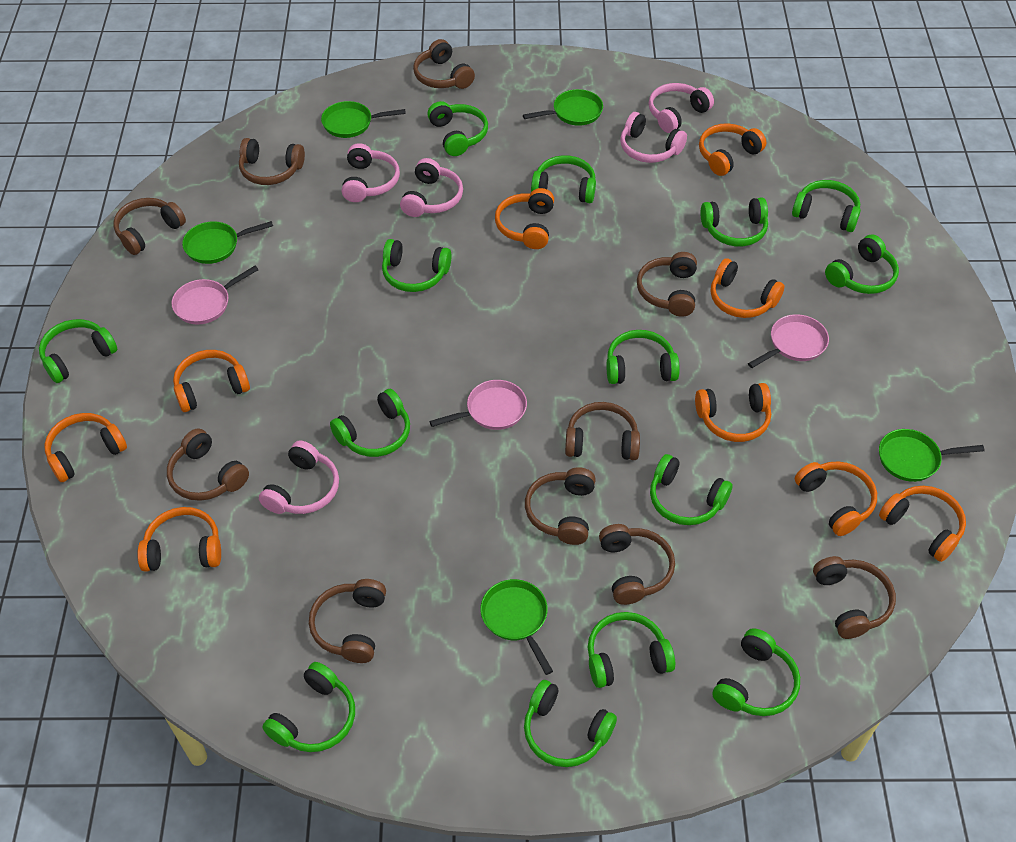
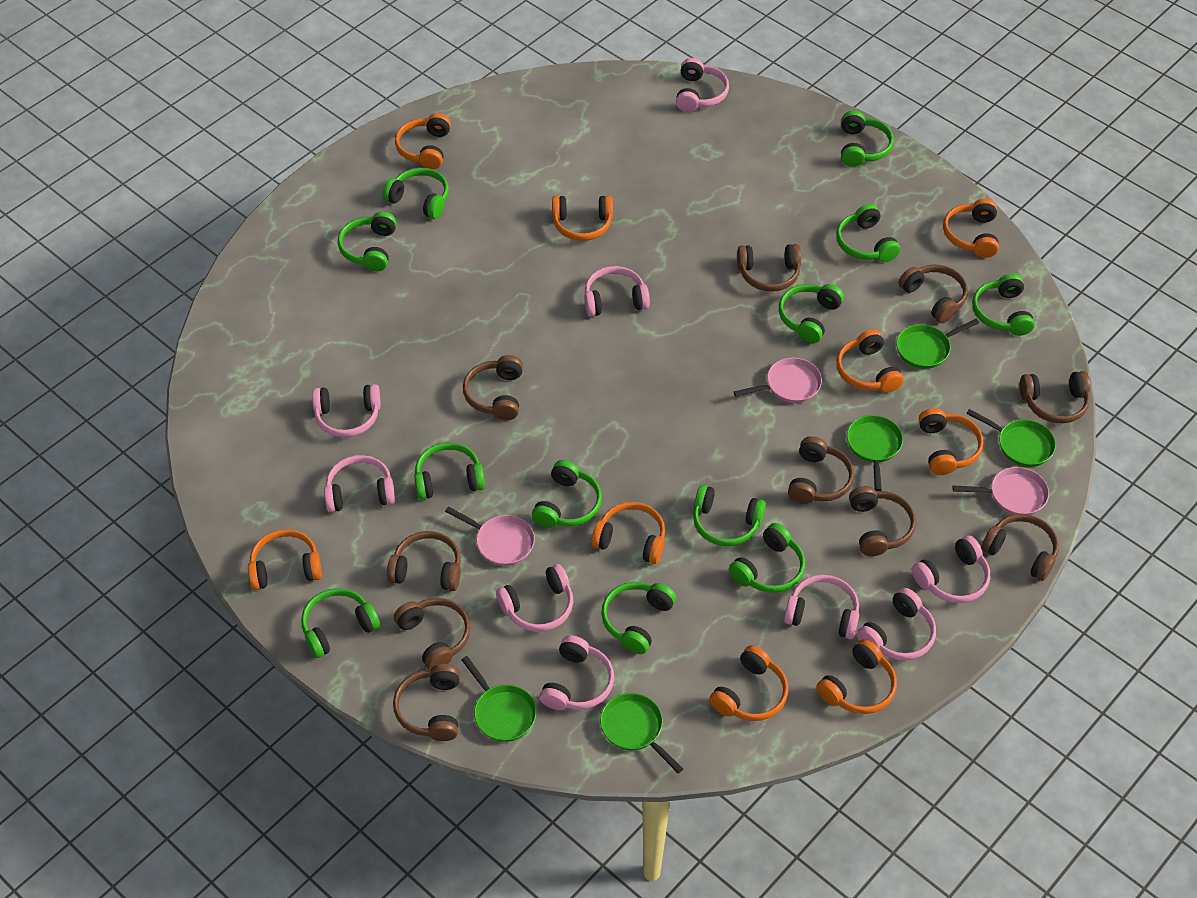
green headphones: [39,319,117,383] [262,662,355,752] [330,389,410,457] [382,239,451,292] [427,101,488,156] [524,680,617,767] [531,155,596,203] [588,612,675,688] [607,330,680,384] [650,454,732,525] [700,197,768,247] [713,628,800,716] [792,180,861,232] [825,235,899,294] = 14 -> [301,588,380,658] [338,212,397,271] [382,168,449,219] [414,442,485,500] [532,460,602,528] [601,582,676,654] [693,485,766,546] [729,523,805,593] [779,284,844,343] [836,204,900,262] [841,111,894,167] [972,274,1035,336] = 12
pink headphones: [259,441,339,514] [342,143,400,202] [400,158,463,217] [620,112,687,163] [649,83,714,133] = 5 -> [312,384,380,437] [324,455,395,512] [496,564,573,632] [539,635,614,710] [584,266,650,317] [676,58,729,112] [784,575,859,639] [857,588,936,660] [912,535,990,603] = 9

